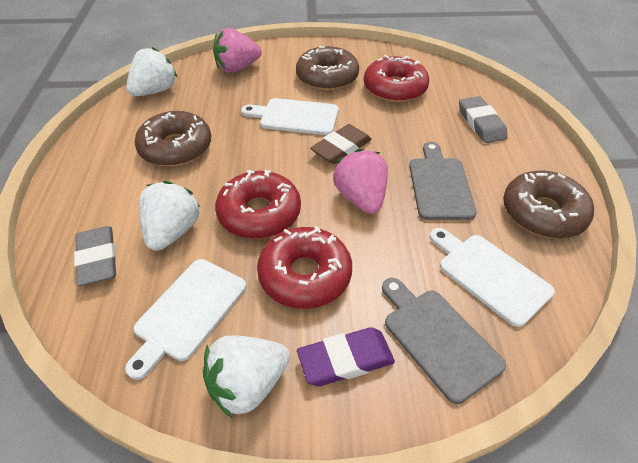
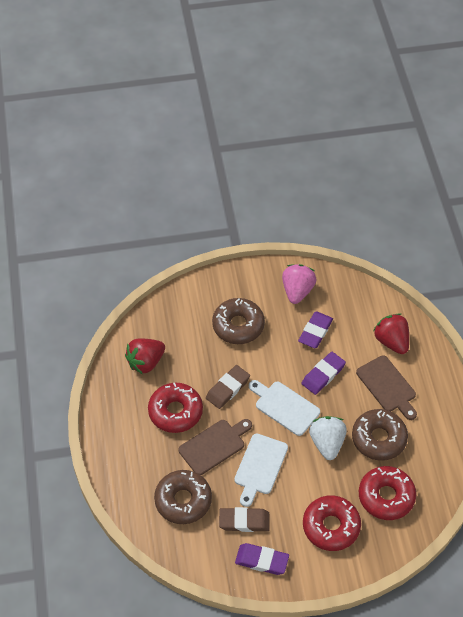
brown cutting board: none = 0 -> [178,419,252,475] [356,355,417,420] = 2
brown eraser: [310,124,372,164] = 1 -> [206,365,250,409] [219,507,270,532] = 2
grey cutting board: [382,278,506,404] [409,142,476,220] = 2 -> none = 0
grey eraser: [74,226,116,286] [459,96,508,143] = 2 -> none = 0
pink strawberry: [213,28,262,73] [333,149,388,214] = 2 -> [282,264,317,304] = 1
purple eraser: [297,327,395,386] = 1 -> [235,543,289,575] [298,312,333,348] [302,352,346,395] = 3
red strawberry: none = 0 -> [125,339,165,374] [373,313,409,354] = 2
white cutting board: [125,259,246,380] [241,98,339,135] [429,228,555,327] = 3 -> [234,434,288,507] [249,380,320,436] = 2
white strawberry: [126,47,178,96] [139,181,200,251] [203,335,290,418] = 3 -> [309,416,347,460] = 1

